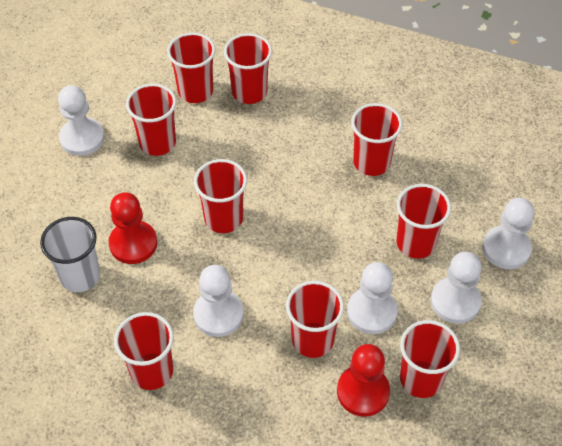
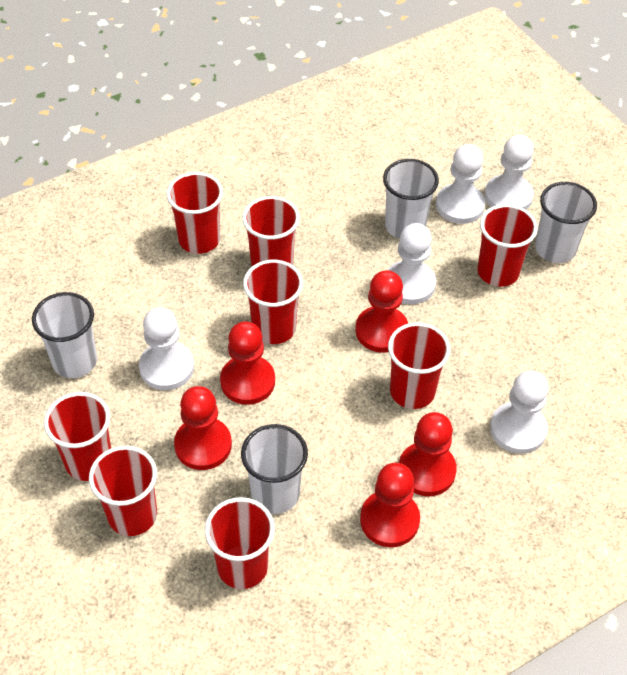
red cup: [114,312,174,390] [126,84,176,156] [167,32,216,103] [194,159,247,233] [224,33,272,104] [286,281,344,358] [351,103,402,176] [397,184,451,259] [400,320,460,398] = 9 -> [44,392,111,481] [89,446,157,536] [166,172,223,254] [205,497,275,589] [242,196,300,266] [243,260,303,344] [388,322,450,409] [477,204,538,287] = 8
red pawn: [109,193,157,264] [337,344,390,417] = 2 -> [174,386,232,470] [220,322,275,405] [356,270,408,353] [360,463,420,547] [399,412,457,496] = 5
white cup: [40,217,100,292] = 1 -> [32,292,97,378] [241,424,308,514] [383,159,439,239] [535,182,597,263] = 4

